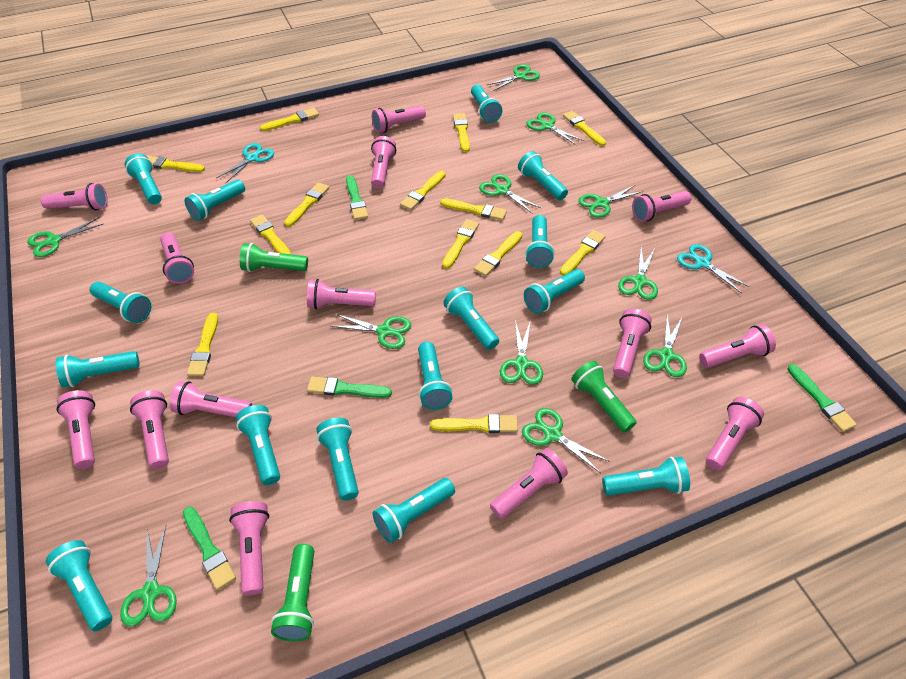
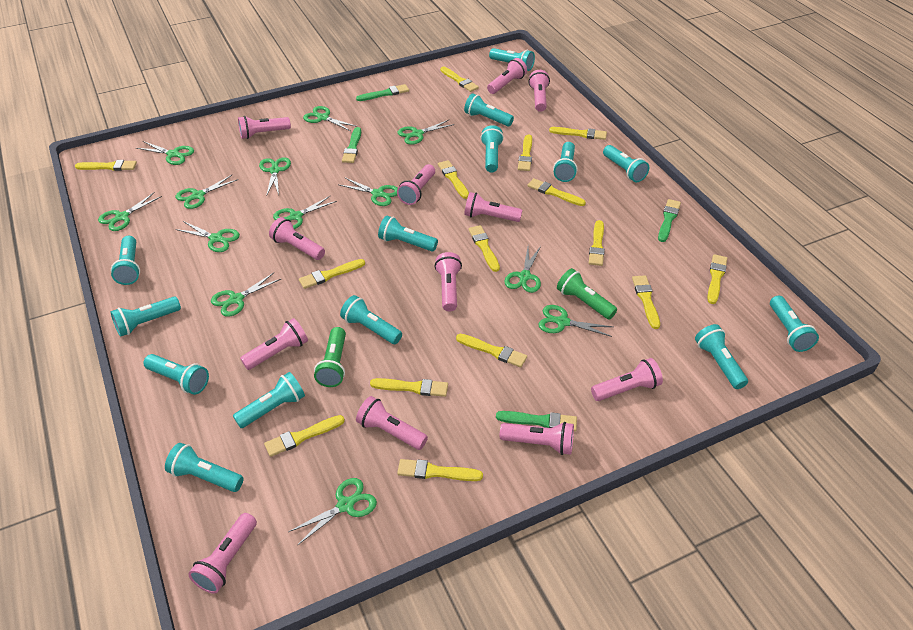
green flashlight: [240,243,308,272] [271,544,314,641] [571,361,637,432] = 3 -> [314,327,346,387] [557,268,617,320] = 2
green scissors: [27,217,103,257] [120,525,177,627] [331,314,411,349] [479,174,541,214] [487,64,540,91] [500,320,543,385] [522,408,610,473] [526,112,584,146] [578,185,644,218] [618,248,658,300] [643,315,687,377] = 11 -> [98,192,162,231] [136,141,194,165] [175,175,239,209] [175,221,240,252] [211,273,281,317] [259,157,291,196] [273,195,337,229] [288,478,377,546] [303,106,357,131] [340,177,398,206] [398,120,455,145] [504,246,541,293] [538,305,613,337] = 13
pink flashlight: [40,183,108,211] [56,390,95,469] [130,390,169,469] [160,232,194,284] [170,381,252,417] [229,501,269,596] [307,279,376,309] [371,136,396,189] [372,106,426,133] [490,448,568,519] [613,309,652,378] [632,191,691,222] [699,324,776,368] [706,397,764,471] = 14 -> [188,513,257,594] [238,116,291,139] [240,318,308,370] [269,217,325,260] [356,396,428,450] [397,164,435,205] [434,252,462,312] [464,192,522,222] [487,58,527,94] [500,422,574,455] [529,70,550,112] [591,358,663,401] = 12
turquoise flashlight: [46,540,112,631] [56,351,140,388] [90,282,151,323] [125,153,162,204] [185,180,245,221] [236,405,280,485] [316,418,359,501] [373,478,455,543] [418,342,452,410] [443,287,499,350] [471,85,502,123] [518,151,568,200] [524,269,585,314] [525,215,554,268] [602,457,690,496] = 15 -> [111,236,140,285] [111,297,181,337] [143,354,209,395] [165,443,244,492] [233,372,305,428] [340,295,402,344] [378,216,438,251] [464,93,514,126] [480,125,504,172] [489,48,535,71] [553,142,578,182] [603,145,649,182] [695,324,748,389] [770,295,819,352] = 14
turquoise scissors: [216,143,274,183] [677,244,750,294] = 2 -> none = 0
yellow brush: [147,156,205,172] [187,313,218,376] [250,214,291,254] [260,108,319,131] [284,182,329,227] [400,171,445,210] [430,414,518,433] [440,198,507,220] [442,219,479,269] [453,113,470,152] [474,231,523,276] [560,230,605,276] [563,111,606,146] = 13 -> [75,160,137,171] [264,415,345,457] [299,259,365,289] [370,378,448,397] [397,459,483,481] [438,160,469,199] [440,67,479,92] [456,334,527,368] [469,225,500,272] [518,135,532,171] [527,178,586,206] [549,127,607,140] [589,220,605,266] [632,275,660,329] [707,254,727,304] = 15

